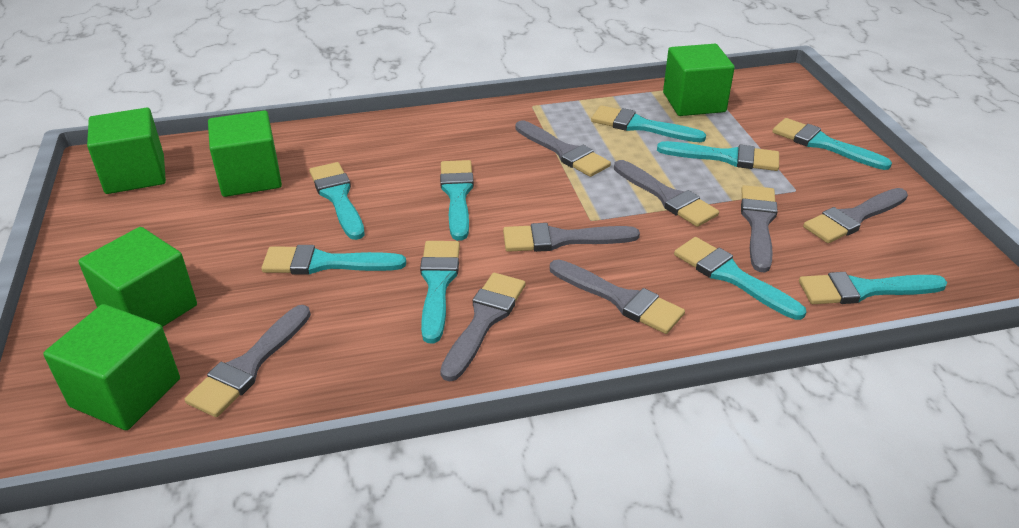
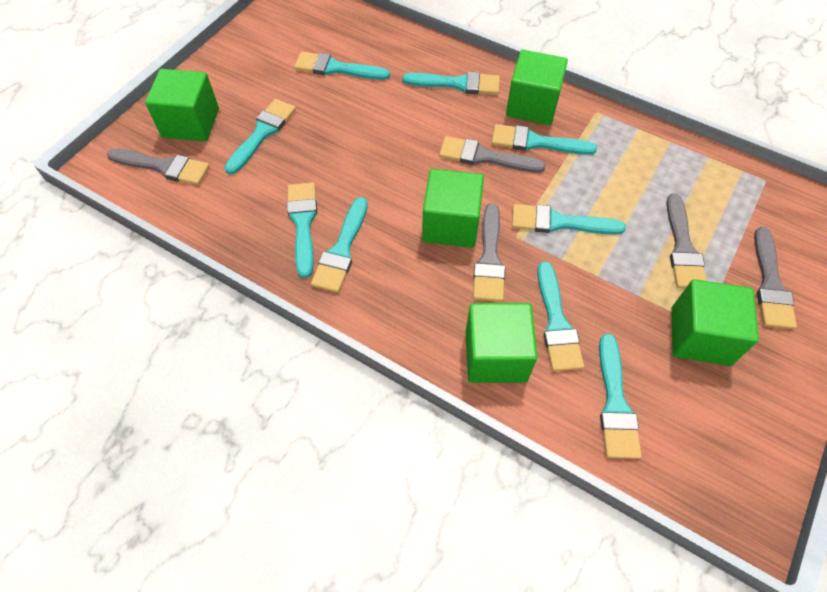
grey brush: [185,305,311,417] [440,273,526,382] [503,223,640,252] [515,120,611,177] [550,259,685,334] [614,160,719,227] [741,185,778,273] [803,188,908,243] = 8 -> [107,148,210,185] [439,136,546,173] [473,204,505,302] [667,193,707,288] [754,227,797,329] = 5

